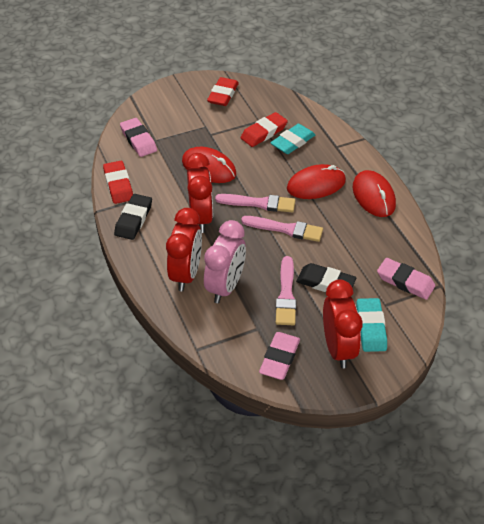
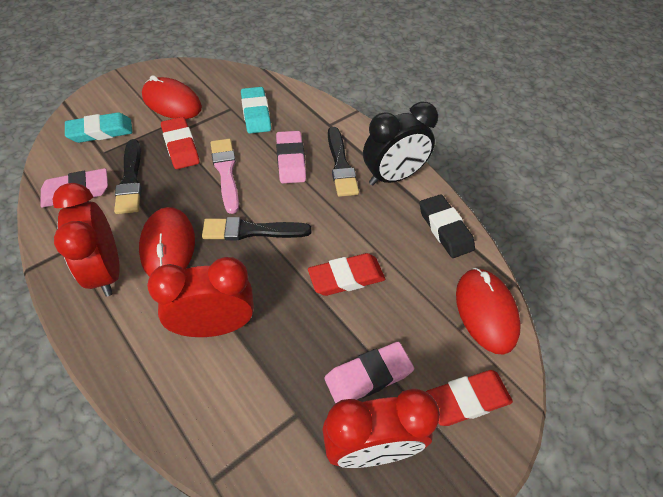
black brush: none = 0 -> [114,139,142,214] [202,217,311,240] [328,127,359,197] = 3
black clock: none = 0 -> [363,101,438,185] = 1
black eraser: [114,194,152,240] [296,263,356,292] = 2 -> [420,194,475,258] = 1
pink brush: [215,194,295,212] [241,216,323,242] [276,256,296,325] = 3 -> [211,139,239,214] = 1
pink clock: [204,220,246,303] = 1 -> none = 0

